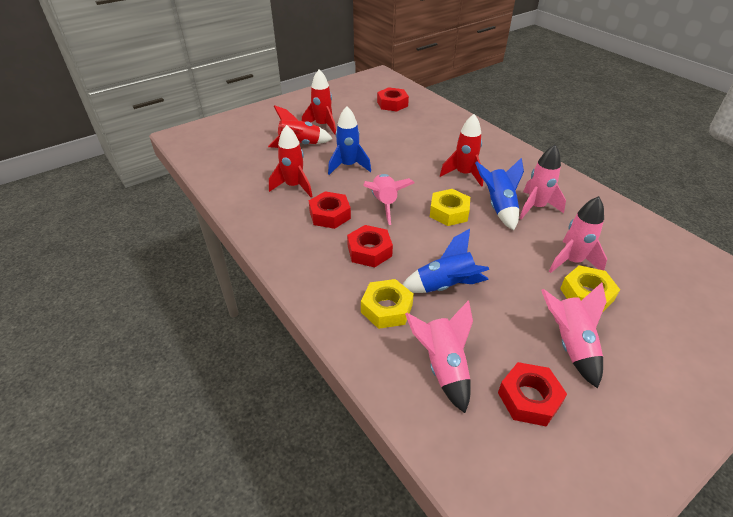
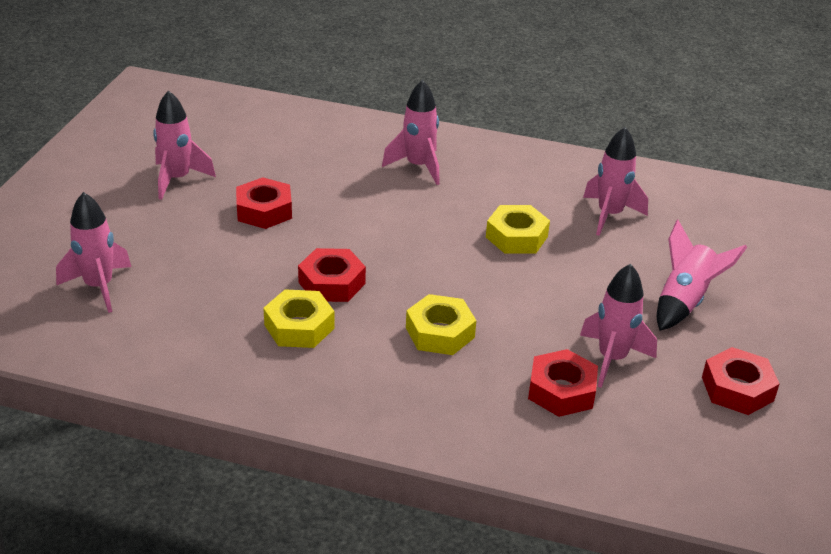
blue rocket: [328,106,371,175] [403,229,489,293] [475,158,524,230] = 3 -> none = 0
pink rocket: [364,174,414,225] [405,300,473,413] [519,145,566,220] [541,282,607,389] [549,196,607,273] = 5 -> [56,192,131,313] [153,90,216,200] [382,80,440,185] [580,264,657,388] [583,127,648,236] [657,220,747,331] = 6
red rocket: [268,105,333,148] [269,125,313,197] [302,69,336,134] [440,114,483,187] = 4 -> none = 0

